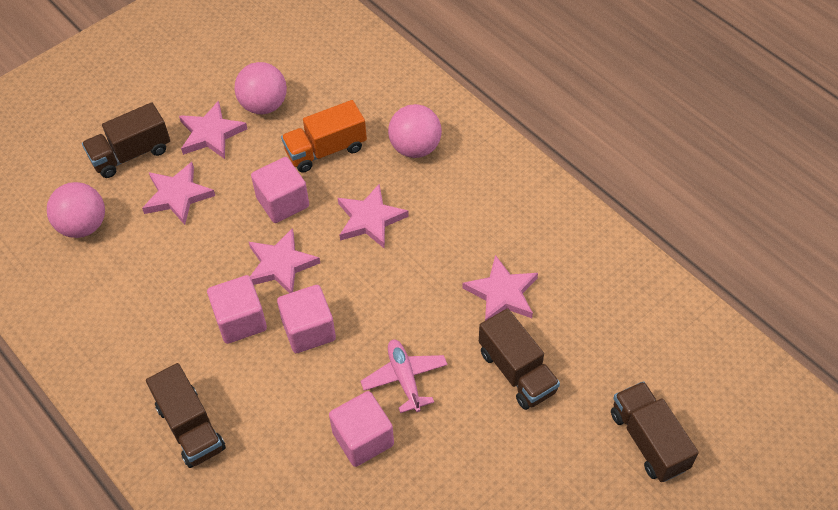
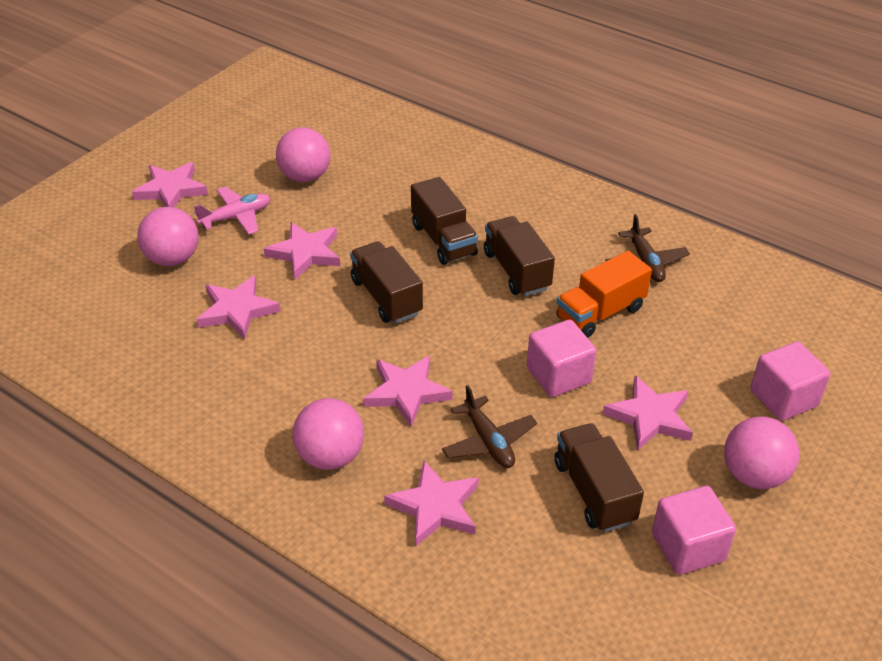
brown plane: none = 0 -> [442,385,537,468] [605,214,690,282] = 2
pink ball: [47,182,105,238] [235,62,287,114] [388,104,442,158] = 3 -> [137,207,199,266] [276,127,331,182] [292,398,364,470] [724,416,799,489] = 4
pink cube: [207,275,267,344] [251,157,309,223] [277,285,336,353] [329,391,394,467] = 4 -> [527,319,596,397] [652,486,736,575] [750,341,830,421] = 3
pink star: [142,162,215,225] [179,101,247,159] [249,228,320,293] [338,184,409,249] [462,255,538,321] = 5 -> [132,162,208,207] [196,276,280,340] [264,222,340,279] [363,355,453,427] [384,461,479,547] [603,375,693,451] = 6

